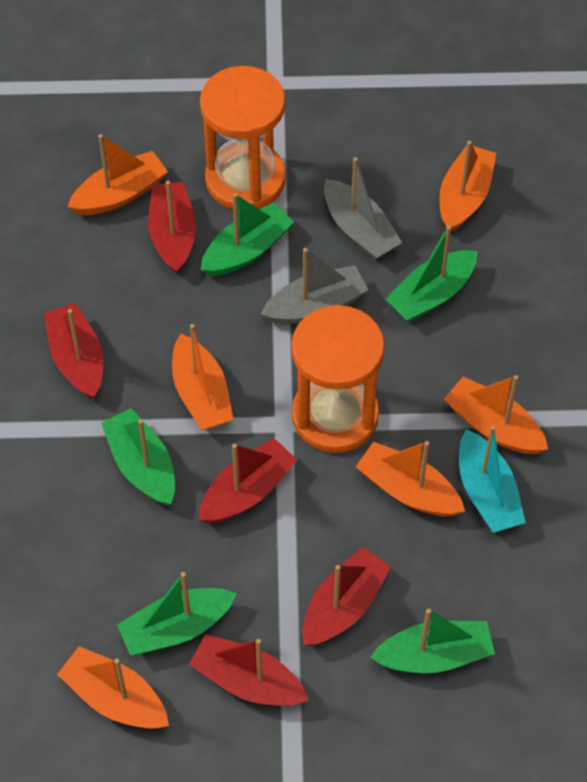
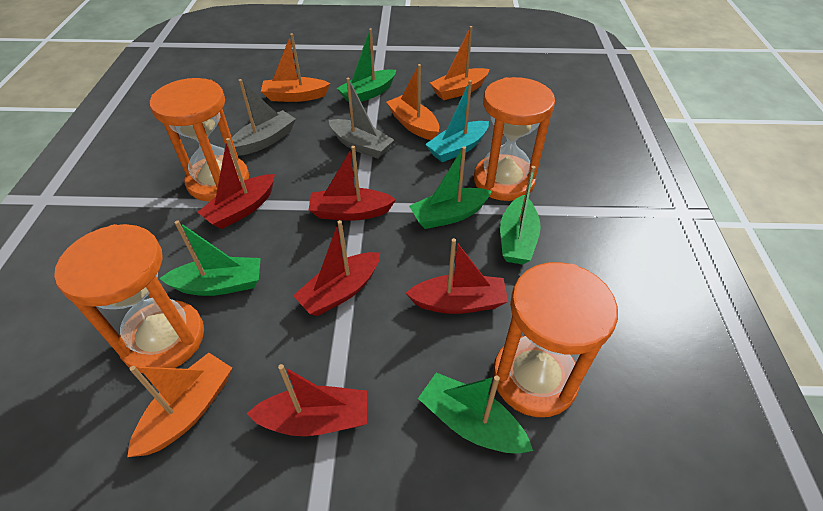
orange boat: [57,646,169,728] [67,134,168,215] [172,324,233,430] [356,441,465,516] [439,141,496,232] [444,375,548,454] = 6 -> [127,353,232,457] [261,33,330,102] [386,64,439,140] [430,26,490,100] = 4
orange hourglass: [200,66,286,209] [291,305,385,453] = 2 -> [54,224,204,373] [150,78,249,202] [474,77,555,201] [493,262,618,417] = 4

